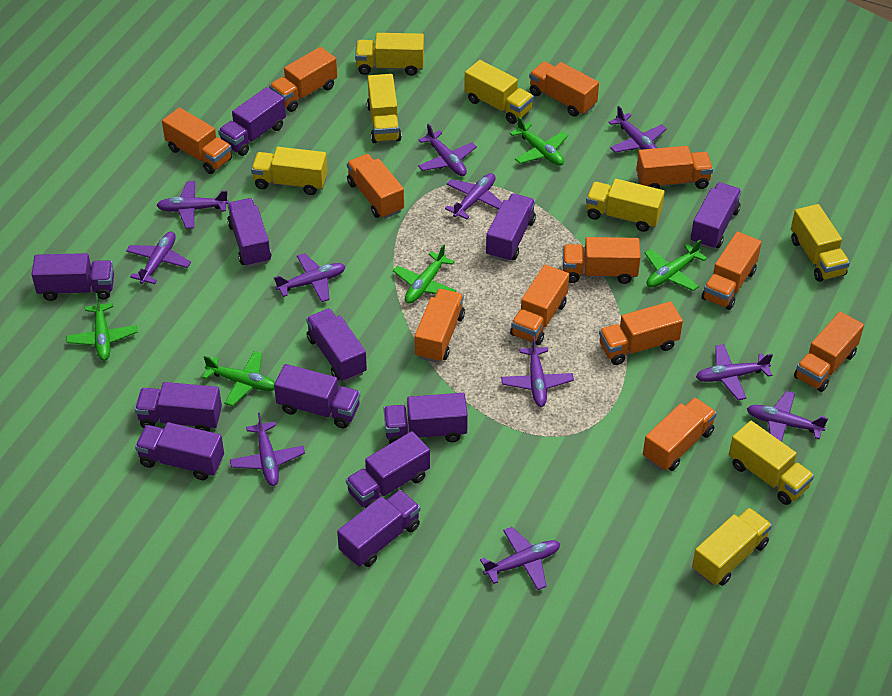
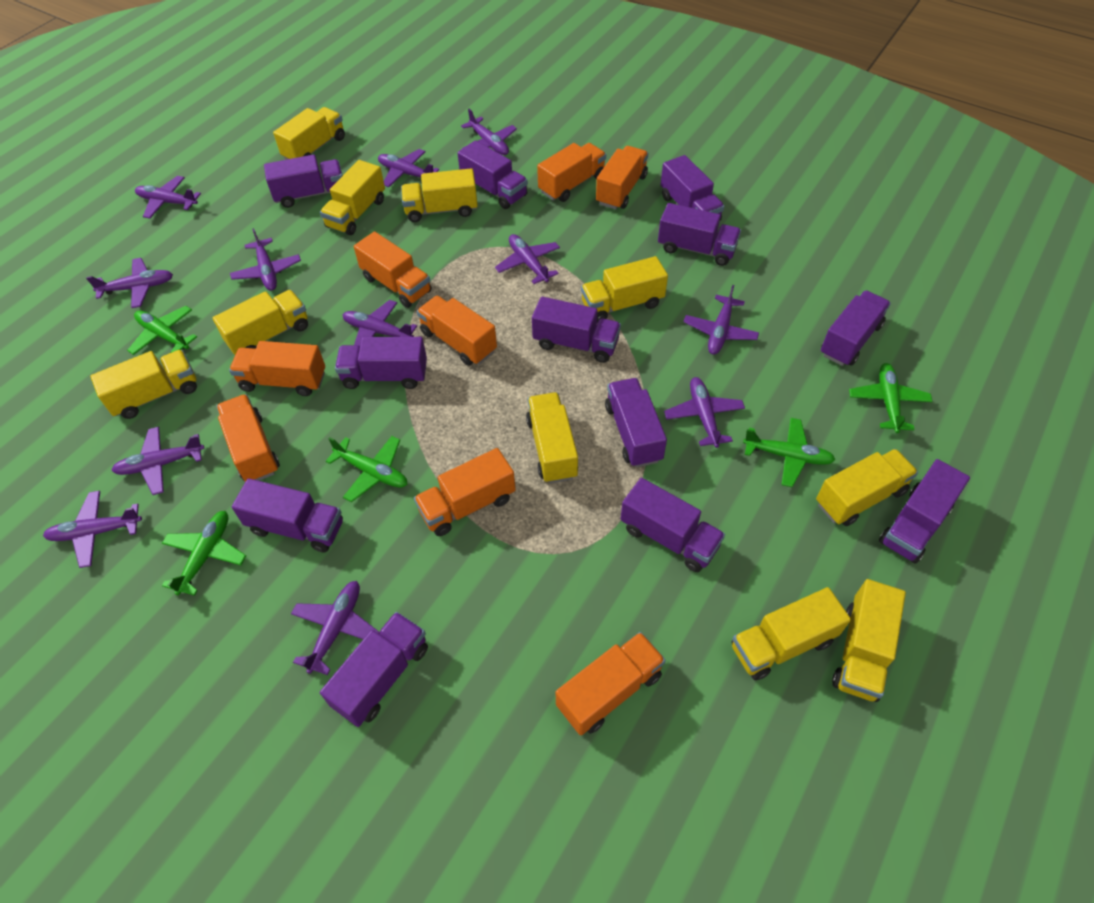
orange truck: [162,107,232,174] [269,47,337,112] [347,154,404,219] [415,289,465,363] [510,265,569,345] [529,62,599,117] [563,237,641,284] [599,301,683,365] [636,146,713,189] [643,397,717,471] [702,232,762,310] [794,311,864,392] = 12 -> [217,394,280,482] [229,341,325,396] [354,231,432,308] [414,448,516,536] [417,296,497,366] [537,143,606,202] [556,632,666,735] [596,146,648,210] = 8
purple plane: [126,232,191,284] [156,181,229,229] [230,412,305,486] [274,253,346,302] [418,123,477,176] [445,173,502,220] [480,527,560,590] [501,336,574,407] [608,106,666,153] [696,344,773,400] [747,391,828,442] = 11 -> [43,491,142,568] [86,258,173,308] [111,427,204,495] [135,176,201,219] [230,228,301,291] [291,581,380,675] [343,300,417,346] [378,149,439,187] [461,109,517,155] [495,234,560,284] [664,377,745,448] [683,285,759,355] = 12
yellow truck: [251,147,328,195] [355,33,424,76] [367,74,402,143] [464,60,534,124] [586,179,665,232] [692,508,772,586] [729,421,814,505] [791,204,850,282] = 8 -> [90,350,197,419] [213,290,308,355] [273,107,345,160] [320,160,385,235] [401,168,478,222] [526,392,578,483] [581,256,668,323] [732,587,851,680] [816,449,918,526] [832,579,906,702] = 10

